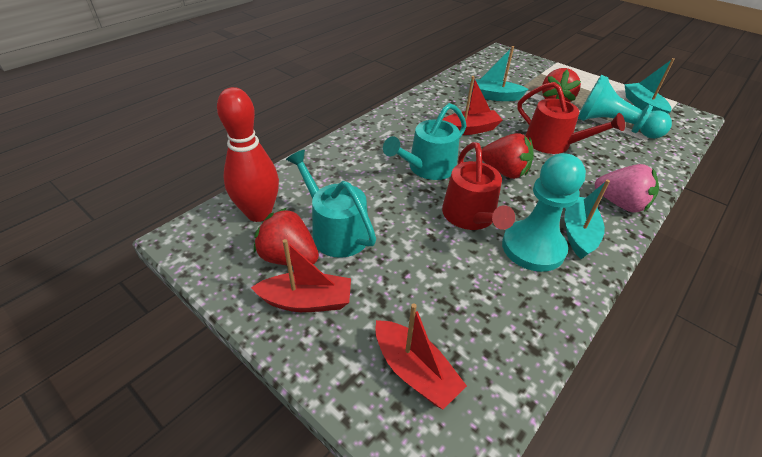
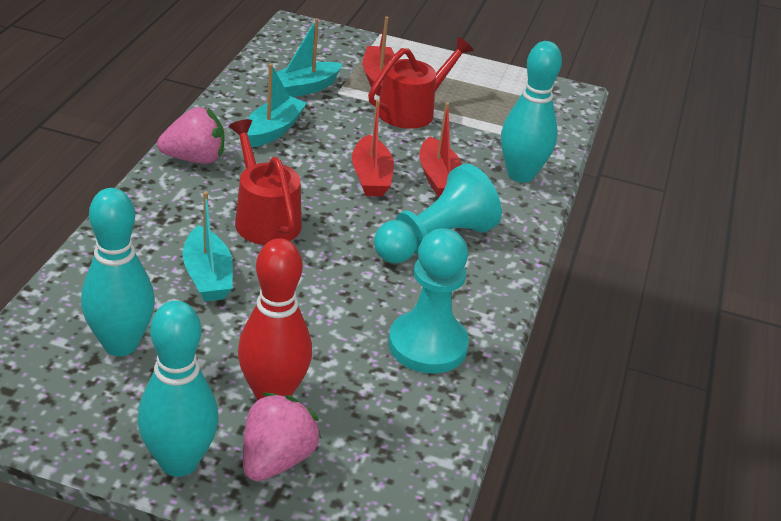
pink strawberry: [595,164,659,213] = 1 -> [157,107,224,164] [243,393,322,481] = 2
red strawberry: [254,208,319,266] [481,133,534,179] [542,68,581,102] = 3 -> none = 0
turquoise bowling pin: none = 0 -> [81,188,155,356] [137,301,218,477] [501,41,562,183] = 3
turquoise watering can: [286,150,376,258] [383,103,467,180] = 2 -> none = 0

